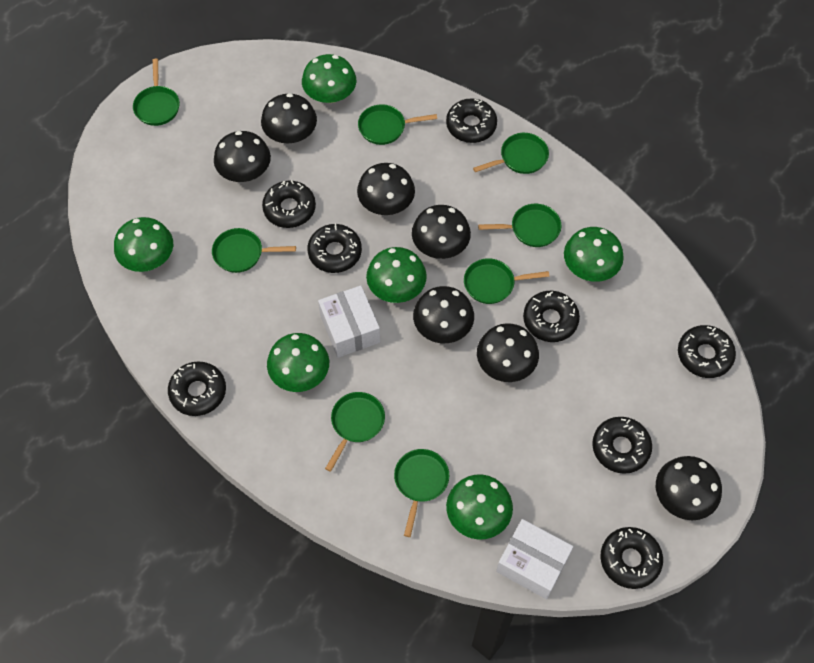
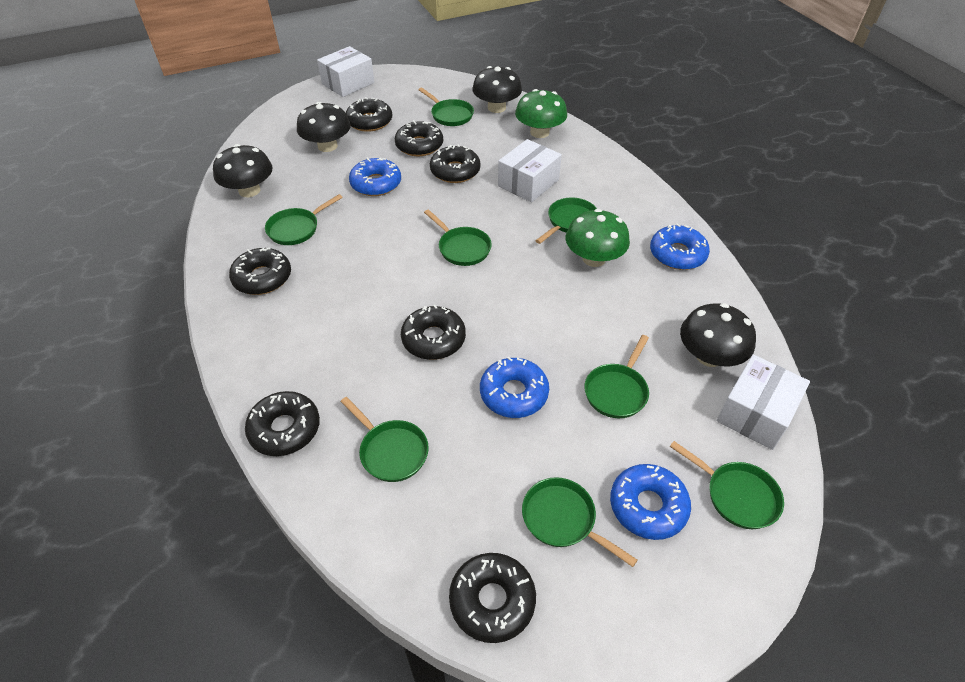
black donut: [168,361,226,416] [262,180,316,228] [307,223,362,273] [446,98,497,143] [523,291,580,342] [592,417,652,474] [600,527,663,589] [678,325,736,378] = 8 -> [229,248,291,295] [245,391,320,456] [346,97,392,132] [394,120,443,156] [401,305,466,360] [430,145,481,183] [449,553,536,643] = 7
black mushroom: [214,131,271,182] [261,93,317,144] [357,163,415,215] [412,205,471,259] [413,286,474,343] [477,323,539,382] [656,456,722,520] = 7 -> [213,144,272,197] [297,102,351,152] [472,66,522,113] [680,303,756,367] = 4
blue donut: none = 0 -> [349,157,401,196] [480,357,549,418] [610,464,691,540] [650,224,710,270] = 4
green mushroom: [114,217,173,272] [267,333,329,392] [302,54,356,103] [366,247,427,303] [446,474,513,539] [564,227,624,282] = 6 -> [515,89,567,138] [566,209,630,267] = 2
white box: [318,285,380,358] [496,519,573,599] = 2 -> [317,46,375,97] [498,139,562,203] [717,355,810,450] = 3

